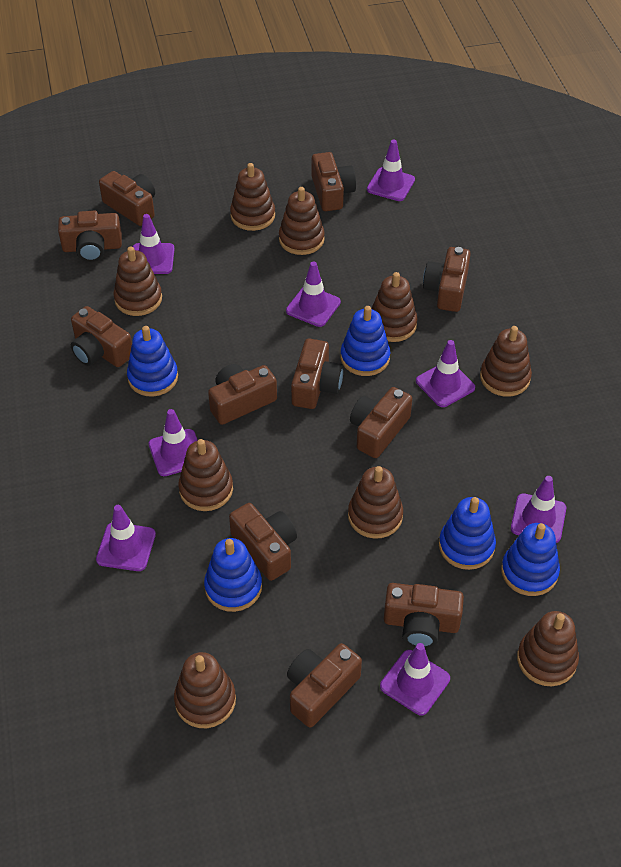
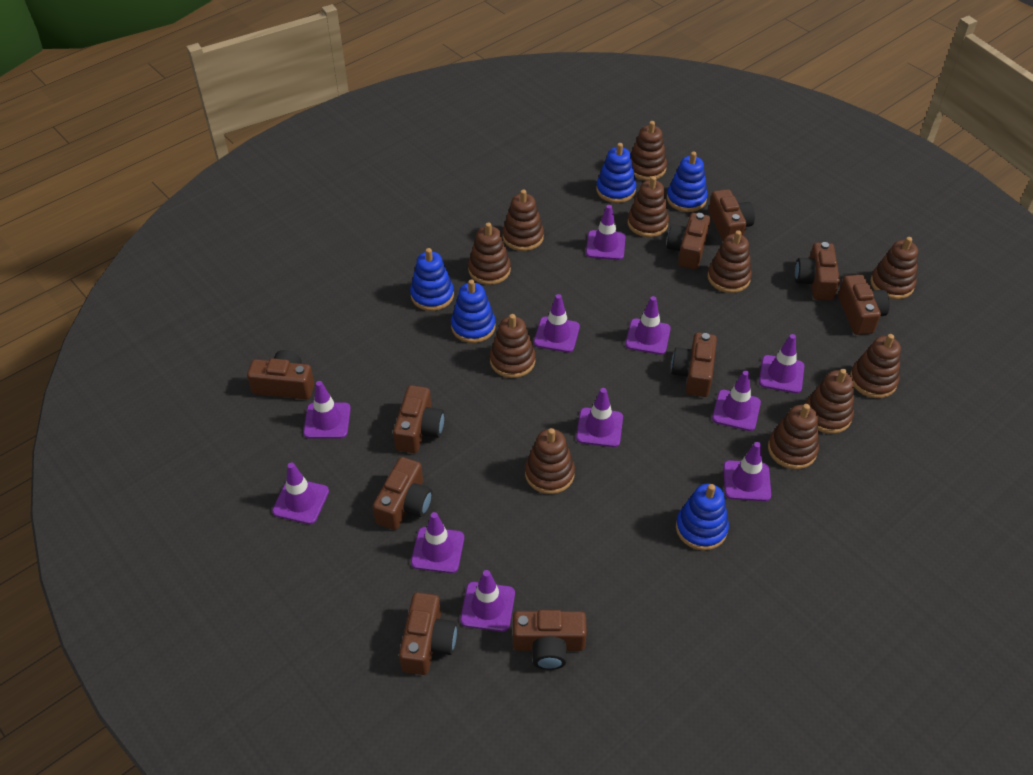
brown camera: [58,211,122,262] [71,306,132,367] [99,171,155,226] [208,364,277,425] [229,503,297,581] [287,643,362,728] [291,339,343,409] [312,152,356,211] [350,387,412,458] [384,583,464,648] [423,247,471,312] = 11 -> [247,350,314,399] [373,457,432,530] [393,385,444,453] [399,592,457,675] [513,610,587,670] [667,213,710,269] [671,333,717,397] [709,189,755,241] [795,242,840,301] [838,275,890,335] = 10
brown stacking toy: [113,247,162,316] [174,652,236,728] [178,439,233,511] [230,163,275,231] [279,187,325,255] [348,466,403,539] [372,272,417,342] [480,326,532,397] [517,611,579,686] = 9 -> [468,222,511,285] [490,314,535,378] [503,189,544,251] [525,428,575,494] [628,176,669,237] [631,121,667,181] [708,230,752,293] [768,404,819,469] [806,369,854,434] [850,334,901,398] [870,237,918,299] = 11
purple traffic cone: [96,505,156,571] [133,214,174,274] [149,409,198,476] [286,262,341,327] [367,140,415,201] [380,643,450,716] [416,340,475,407] [511,476,566,543] = 8 -> [272,462,329,524] [303,381,351,438] [411,512,464,573] [460,570,515,632] [534,294,580,352] [576,388,623,447] [586,205,626,260] [625,296,671,355] [712,371,761,431] [723,442,771,501] [759,334,804,393] = 11

